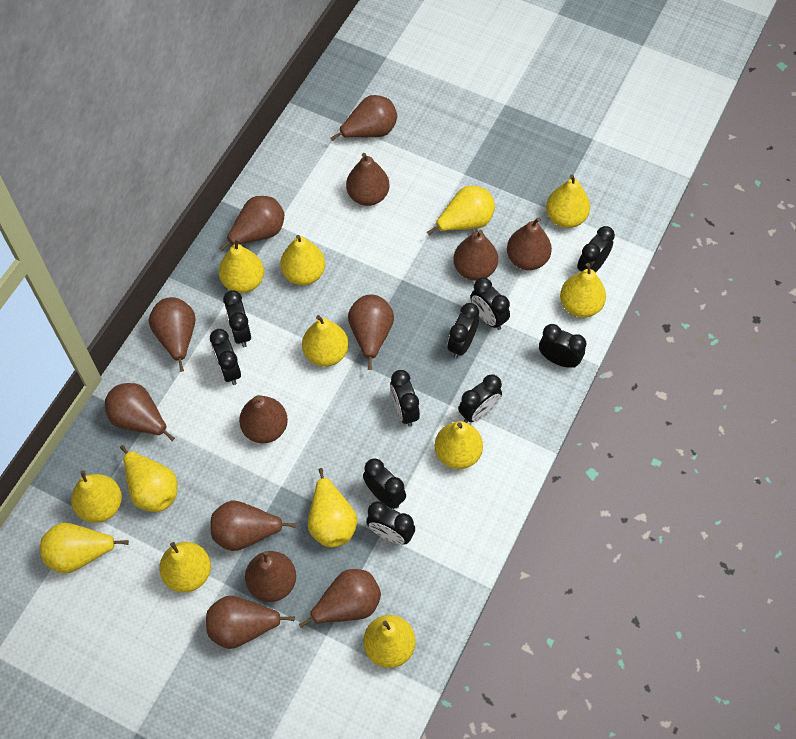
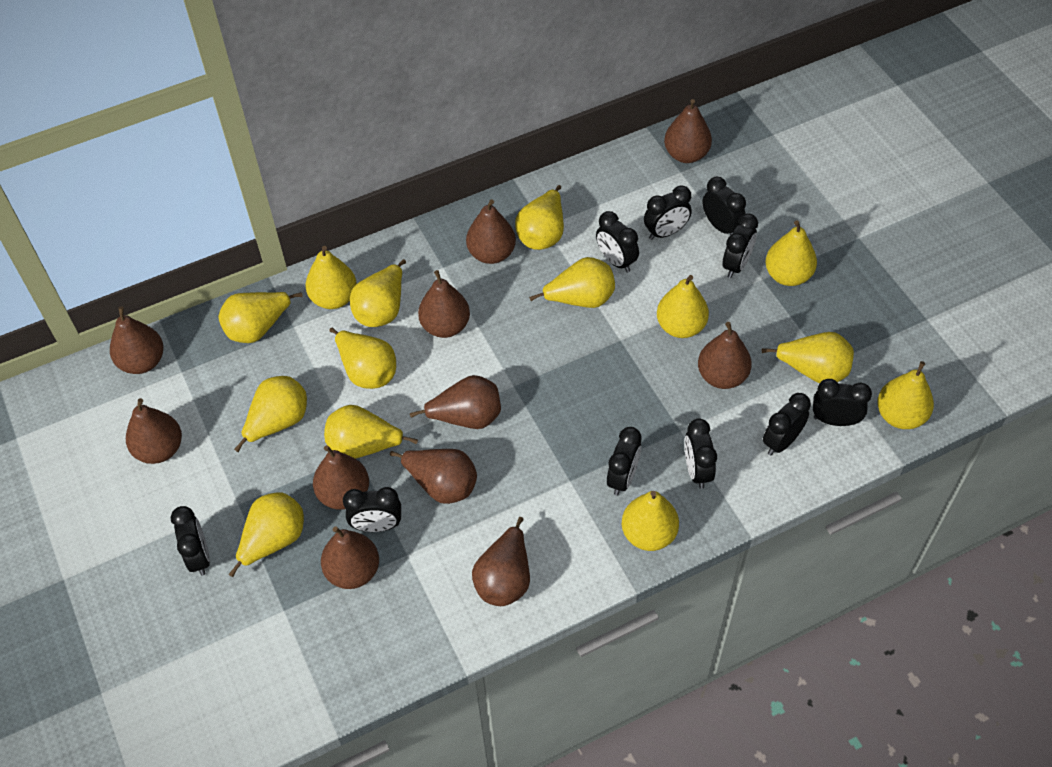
brown pear: [105,383,175,441] [149,297,196,372] [206,596,295,649] [211,501,296,551] [219,196,284,251] [239,395,288,443] [245,551,296,602] [299,569,381,628] [331,95,397,141] [346,153,389,206] [348,295,394,370] [453,230,498,281] [507,217,552,270] = 13 -> [110,307,164,374] [126,398,182,464] [313,445,369,510] [321,526,379,589] [390,449,477,504] [410,375,501,429] [418,270,470,338] [466,199,516,264] [472,517,530,606] [664,99,712,163] [698,322,752,389] = 11
yellow pear: [40,523,129,574] [71,470,122,523] [120,445,178,512] [159,542,211,593] [219,238,264,293] [280,235,325,285] [302,315,349,367] [308,468,358,547] [363,615,416,668] [427,186,495,235] [435,421,483,469] [546,174,590,228] [560,263,606,318] = 13 -> [218,292,303,343] [229,493,304,577] [234,376,307,452] [306,246,357,309] [324,405,418,459] [329,328,396,389] [350,259,406,327] [515,185,564,250] [529,257,615,308] [622,491,679,551] [657,275,709,338] [762,332,854,383] [766,220,817,286] [877,361,934,429] = 14

